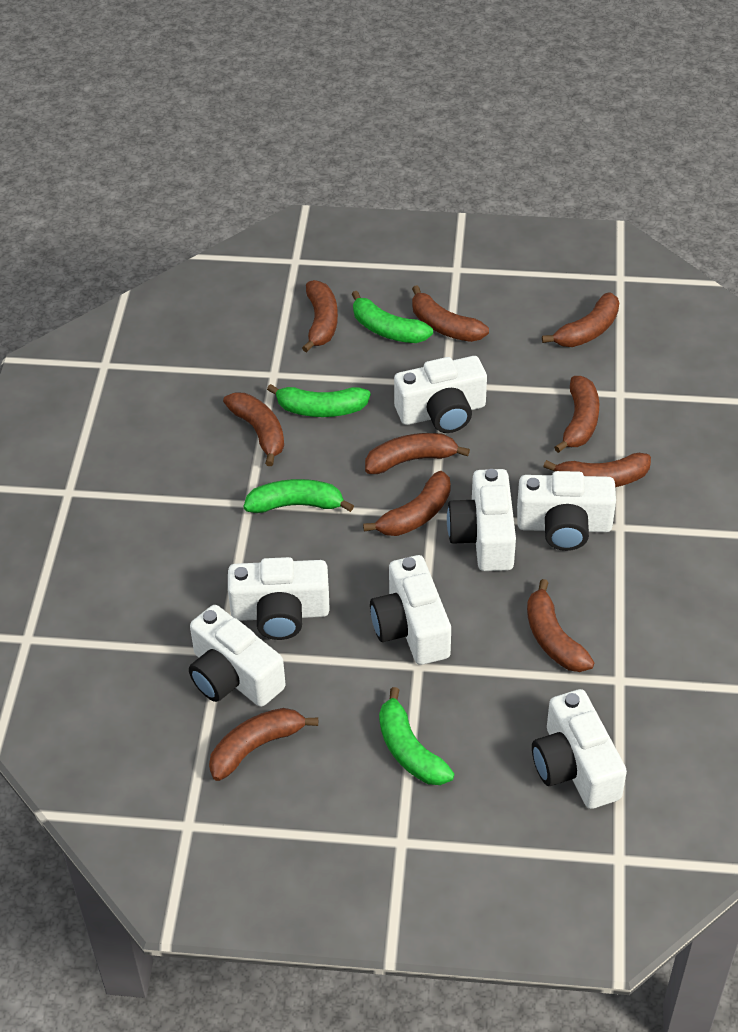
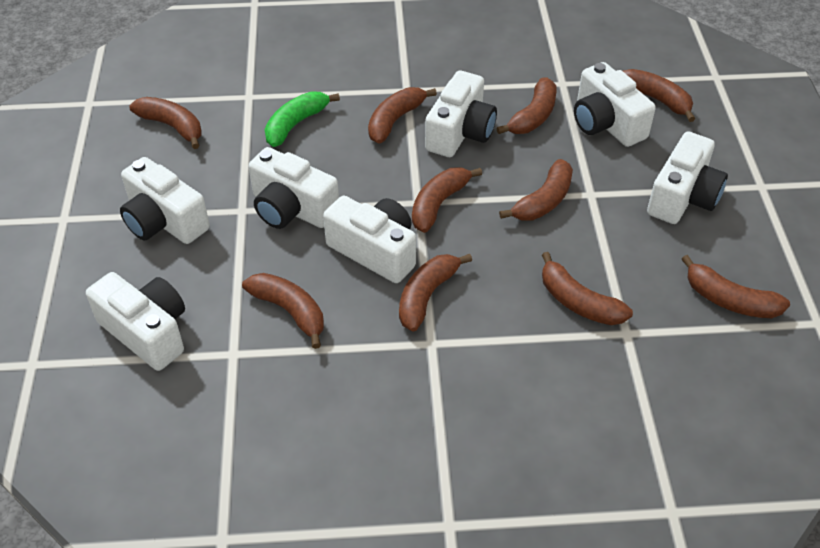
green banana: [243,479,354,513] [267,384,371,417] [352,291,433,343] [379,687,454,785] = 4 -> [265,91,340,147] = 1

